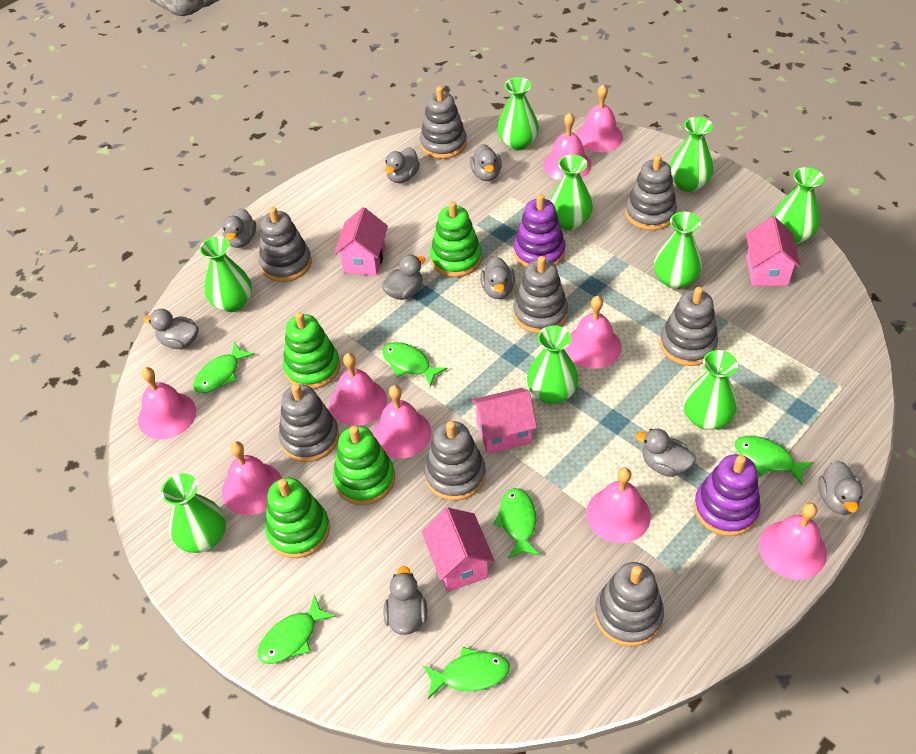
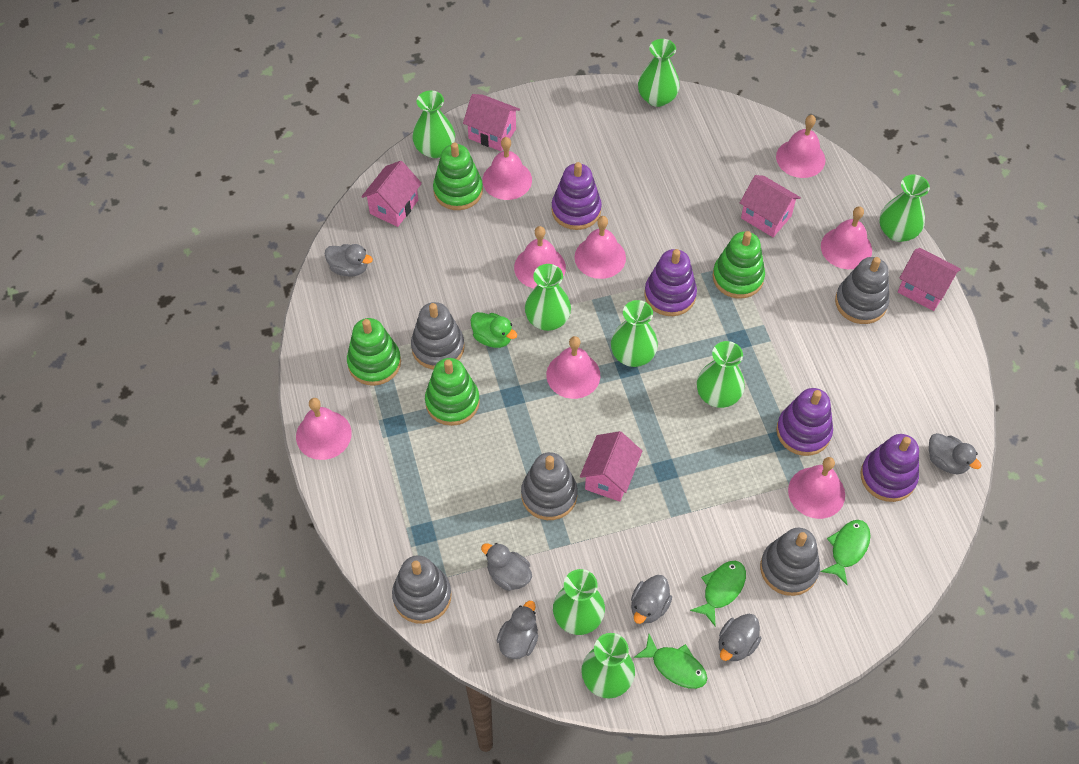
green duck: none = 0 -> [471,312,517,348] = 1
green fish: [193,342,254,393] [257,594,336,664] [383,342,448,387] [422,647,510,699] [493,488,540,559] [735,436,813,485] = 6 -> [634,634,707,689] [690,561,746,626] [821,520,870,585] = 3
green vase: [161,473,226,553] [199,237,252,312] [497,77,539,150] [527,326,578,404] [549,155,593,230] [654,212,702,289] [670,117,713,192] [683,350,738,430] [773,167,824,244] = 9 -> [413,90,455,158] [525,264,571,331] [553,569,605,635] [581,633,635,699] [611,300,658,367] [638,39,680,107] [697,341,745,408] [879,174,930,242] = 8
grey duck: [144,309,198,349] [222,208,256,248] [382,254,426,300] [383,566,427,635] [385,147,420,183] [470,144,502,181] [480,257,515,299] [636,428,696,477] [818,461,863,515] = 9 -> [325,244,373,276] [481,543,532,591] [497,601,538,659] [631,575,672,624] [719,614,761,661] [929,433,982,474] = 6
grey stacking toy: [259,207,311,282] [279,384,339,462] [420,86,467,159] [424,421,486,501] [513,256,568,334] [594,562,664,647] [625,154,677,230] [660,287,718,366] = 8 -> [392,555,452,624] [411,302,465,370] [521,452,578,520] [760,528,820,596] [835,257,889,324] = 5
pink bell: [138,367,196,440] [222,442,282,515] [329,353,387,426] [372,385,431,459] [543,113,592,180] [565,296,622,369] [576,84,623,152] [586,467,651,543] [759,503,827,579] = 9 -> [296,398,352,460] [483,137,532,200] [514,226,566,288] [546,336,600,399] [574,216,626,279] [776,115,825,178] [788,457,845,519] [821,206,872,269] = 8
pink house: [334,207,388,276] [421,508,495,592] [471,388,537,454] [746,216,801,286] = 4 -> [361,161,422,227] [463,94,520,151] [580,431,642,502] [740,175,801,237] [898,248,961,311] = 5
purple stacking toy: [514,194,565,267] [694,454,761,536] = 2 -> [551,162,602,230] [644,249,697,316] [776,388,833,456] [860,434,919,502] = 4

